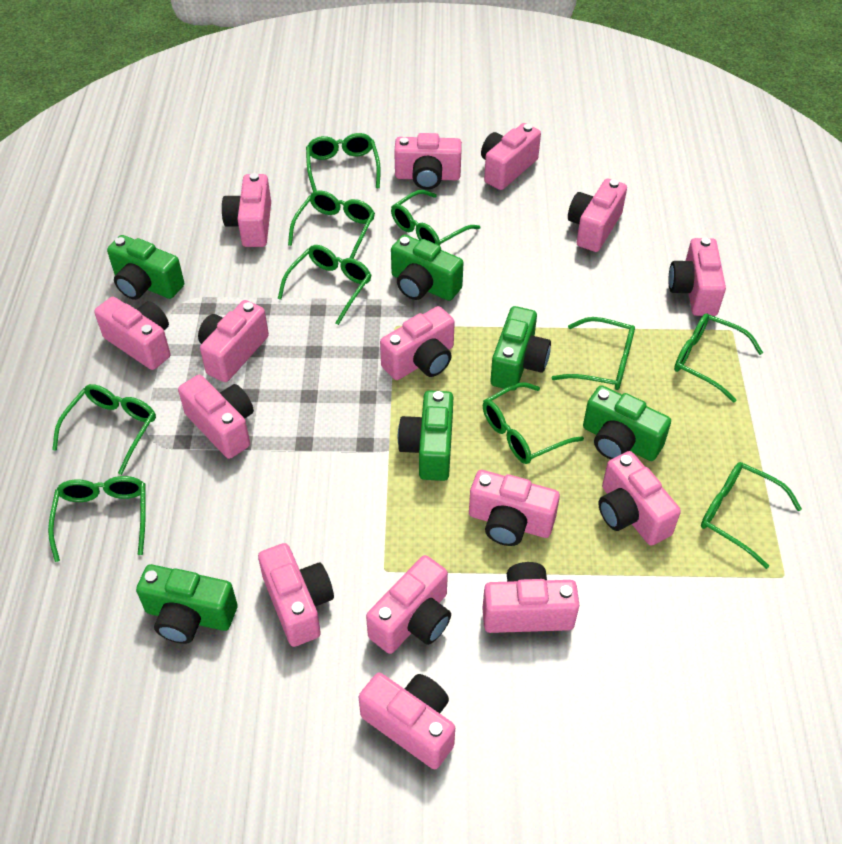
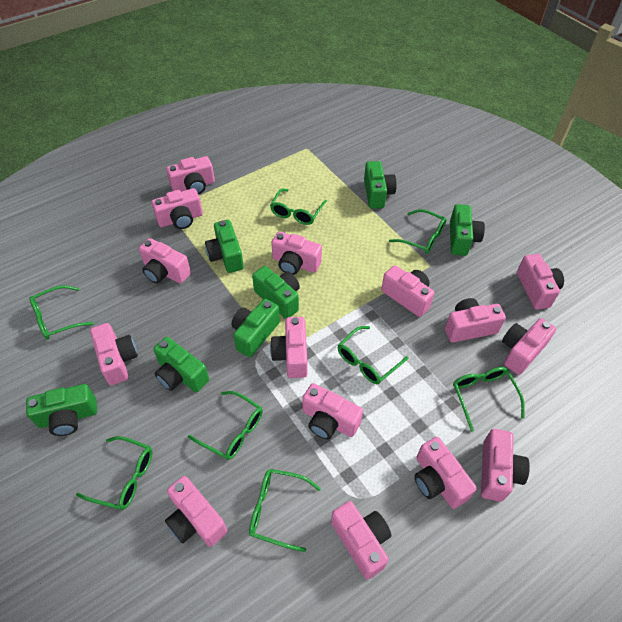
green camera: [107,235,184,300] [136,564,238,644] [391,235,463,301] [398,390,453,481] [491,306,551,391] [583,385,671,461] = 6 -> [26,384,97,436] [153,337,209,392] [205,220,244,273] [231,299,280,357] [252,266,300,319] [364,161,397,209] [450,204,485,256] = 7
green glasses: [48,476,146,562] [52,384,156,475] [278,245,371,325] [288,190,375,259] [306,133,381,192] [391,190,480,246] [483,382,584,464] [552,317,635,390] [674,313,763,402] [701,462,802,569] = 10 -> [29,285,94,340] [76,436,152,510] [188,391,263,460] [249,469,321,552] [270,189,327,225] [338,326,408,384] [389,209,447,254] [453,367,525,432] = 8

